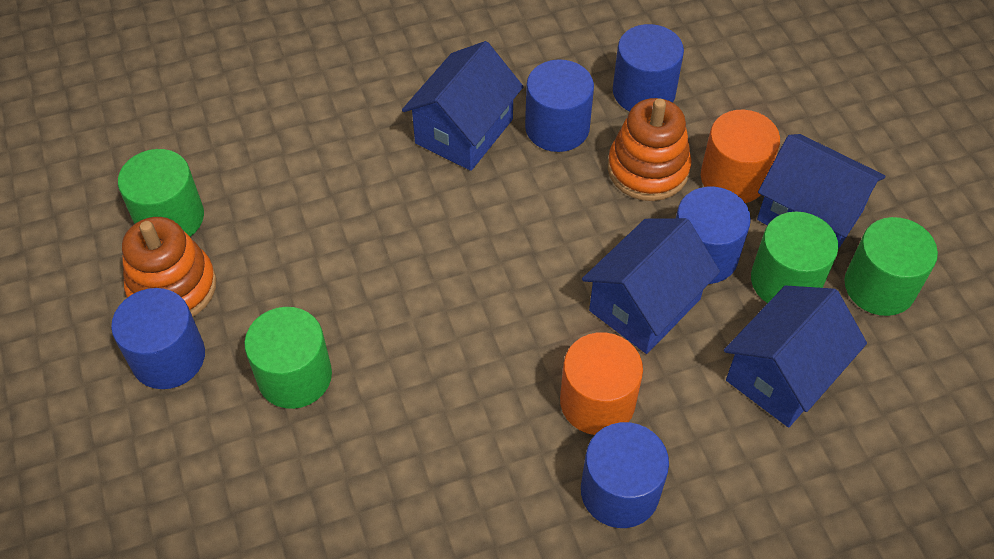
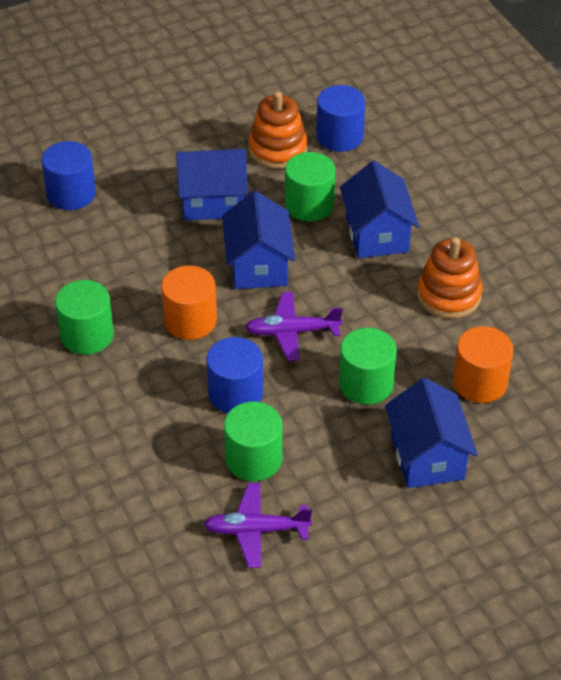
blue cylinder: [111,288,205,389] [525,59,594,152] [581,422,669,528] [613,24,684,112] [676,187,751,284] = 5 -> [41,141,96,210] [206,337,263,413] [316,85,365,152] = 3
purple plane: none = 0 -> [203,483,312,568] [245,292,343,361] = 2

